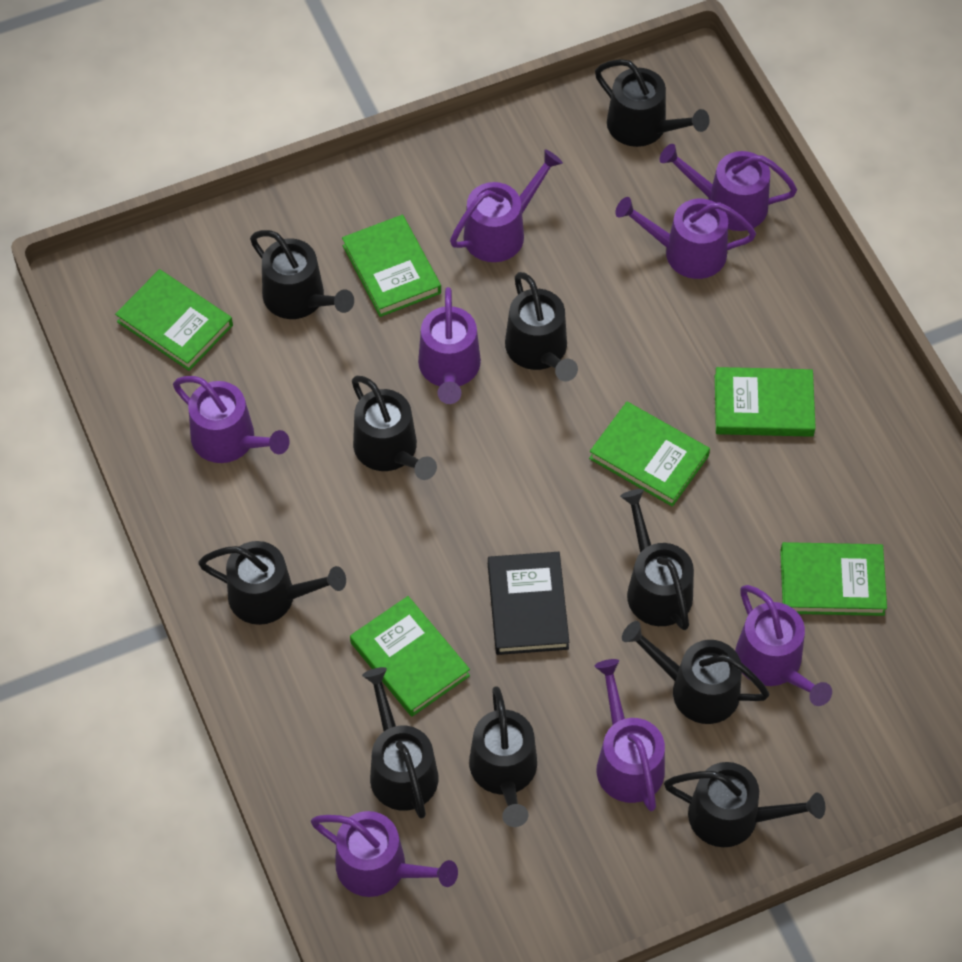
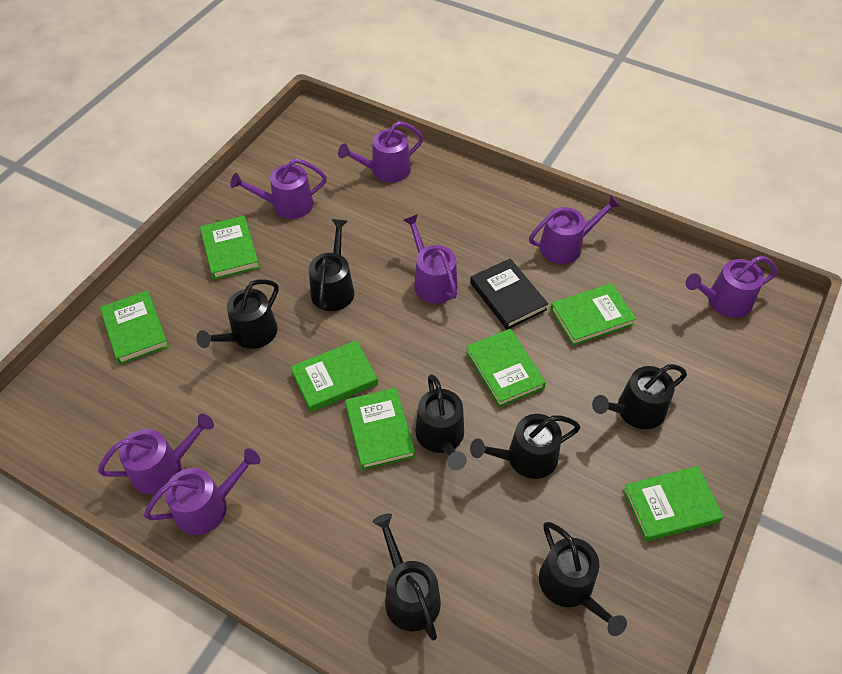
black watering can: [198,541,346,625] [250,230,354,319] [352,376,437,480] [362,667,438,819] [469,686,537,827] [505,272,578,381] [595,59,710,147] [620,489,694,630] [622,621,769,724] [664,762,825,847] = 10 -> [196,279,279,349] [309,219,354,311] [372,513,441,641] [415,374,467,470] [470,414,581,479] [539,522,627,636] [592,364,687,429] = 7
green book: [115,269,233,371] [342,215,441,317] [350,596,470,717] [589,402,710,507] [715,367,816,437] [780,542,887,616] = 6 -> [100,290,169,365] [200,216,260,280] [290,340,378,412] [345,388,415,470] [466,329,546,407] [550,283,636,346] [623,466,724,542] = 7
purple watering can: [173,376,290,463] [311,811,458,897] [418,287,481,404] [450,149,563,262] [595,659,665,811] [615,197,756,279] [659,144,797,231] [735,585,832,706] = 8 -> [98,414,214,494] [144,448,260,535] [230,158,327,219] [338,121,423,183] [403,214,458,304] [529,195,621,264] [686,256,777,318] = 7

